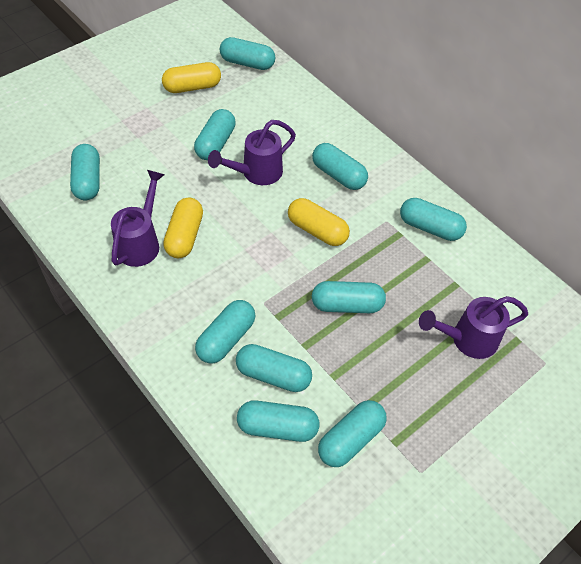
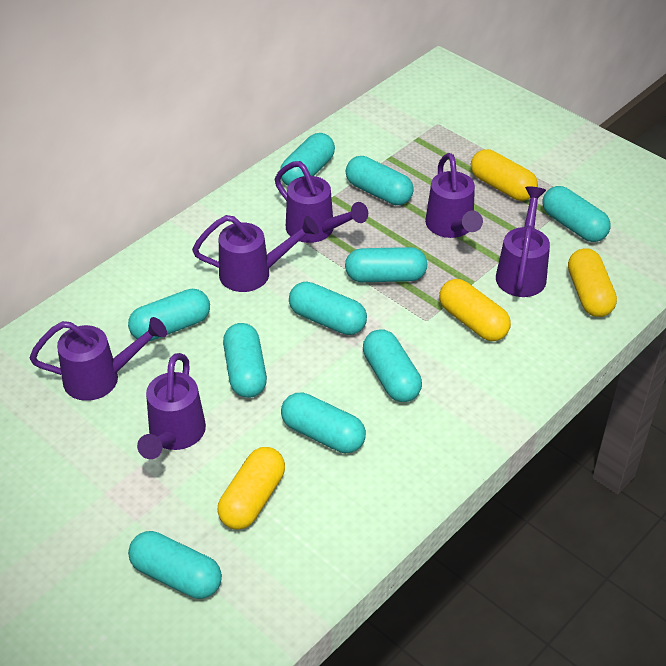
purple watering can: [111,170,165,267] [208,120,296,185] [419,296,528,359] = 3 -> [30,317,167,401] [137,353,206,459] [192,215,319,292] [275,161,368,243] [425,153,483,238] [496,187,550,297] = 6
yellow capsule: [162,62,221,93] [163,198,203,258] [288,198,350,246] = 3 -> [217,447,285,530] [439,279,511,341] [471,149,538,201] [568,248,617,317] = 4

